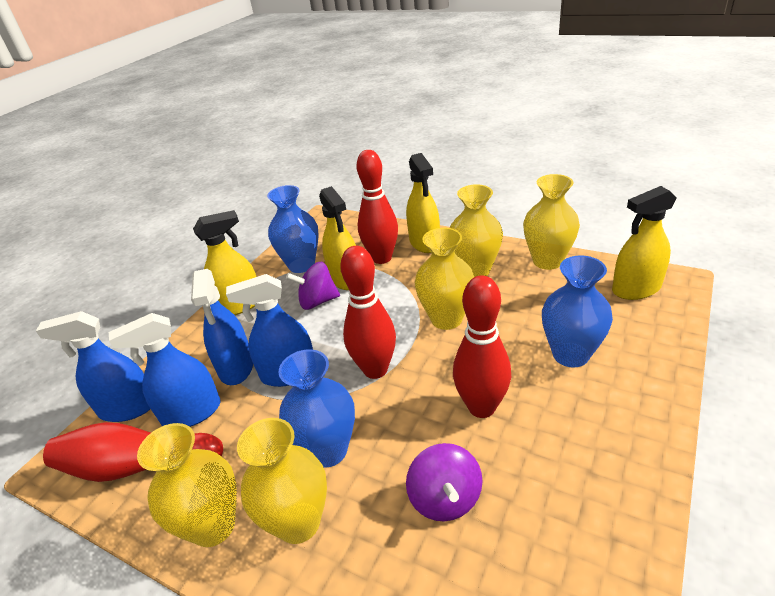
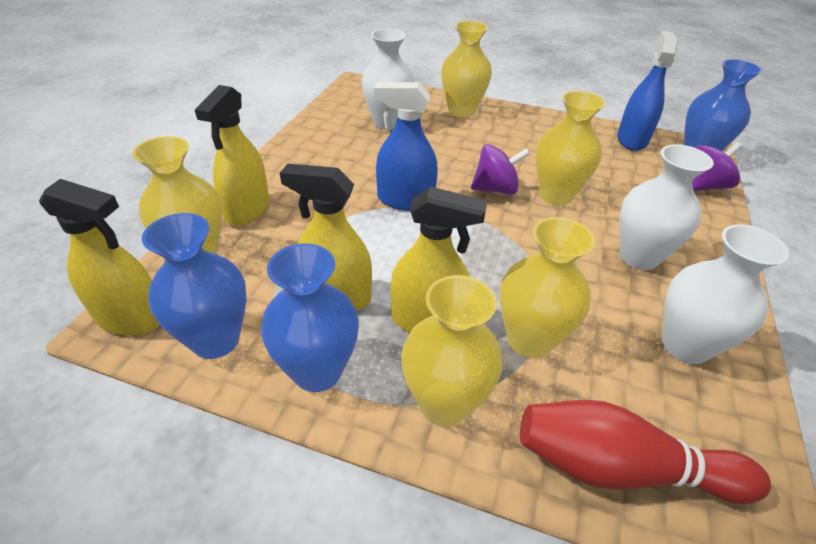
blue spray bottle: [36,311,150,422] [109,313,220,427] [191,269,253,385] [226,274,313,387] = 4 -> [374,82,438,211] [617,31,678,151] = 2
red bowling pin: [43,422,223,482] [340,246,396,379] [356,150,398,264] [453,275,511,418] = 4 -> [520,400,771,504] = 1
white vase: none = 0 -> [361,29,414,130] [619,144,714,270] [662,224,789,364] = 3

